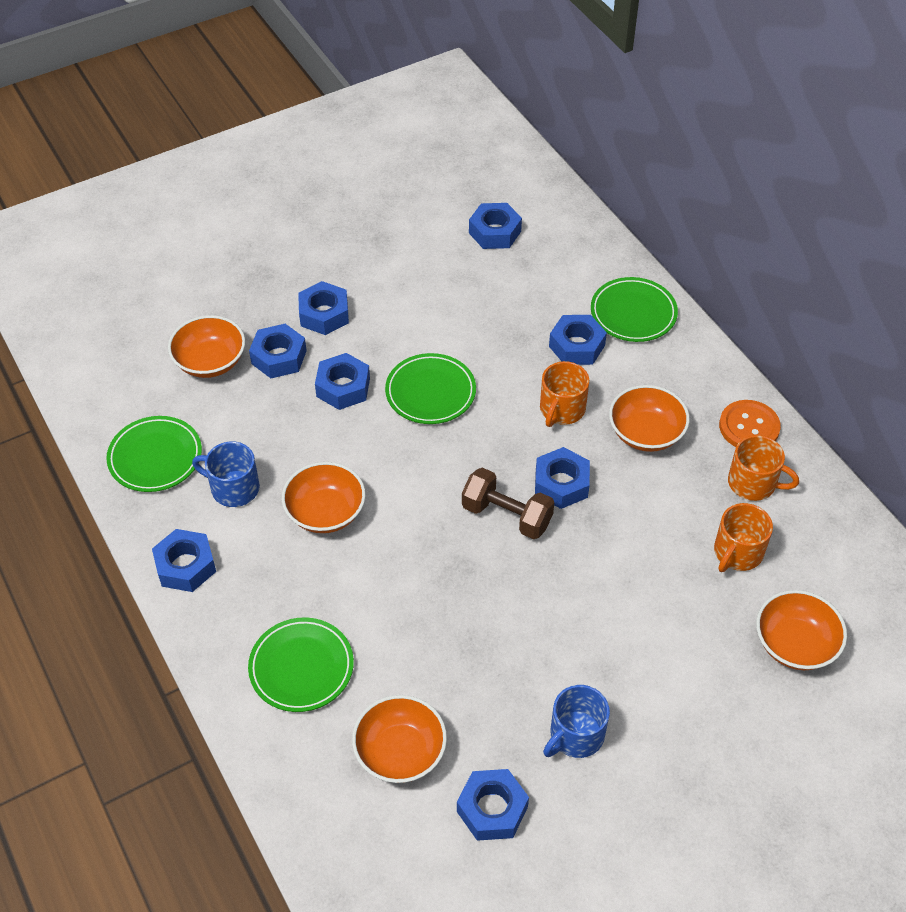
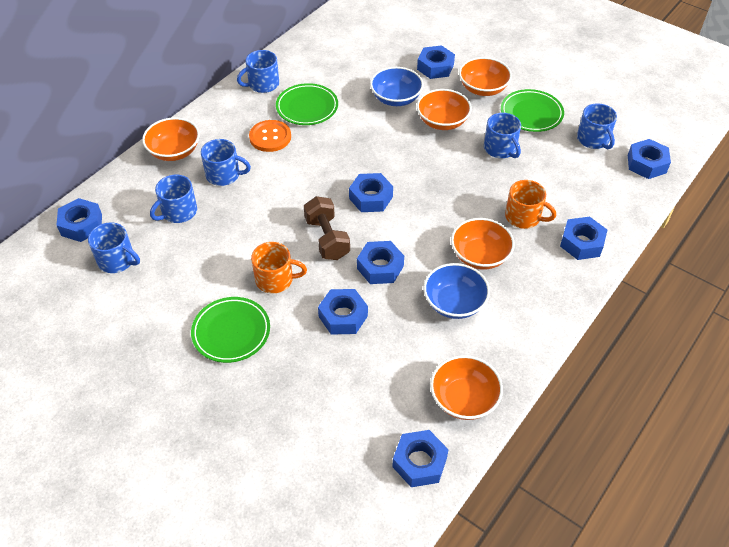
blue bowl: none = 0 -> [370,67,424,106] [424,263,490,319] = 2
blue mug: [192,441,260,507] [543,685,610,758] = 2 -> [88,222,140,273] [150,174,197,223] [201,139,251,186] [237,50,279,93] [484,113,521,158] [577,103,617,149] = 6
green plate: [106,416,202,492] [248,617,354,712] [385,353,476,424] [591,277,678,342] = 4 -> [191,297,270,363] [276,83,338,125] [501,89,564,132] = 3
orange mug: [540,361,589,427] [714,503,773,572] [728,435,799,501] = 3 -> [251,242,307,293] [505,180,556,229] = 2

